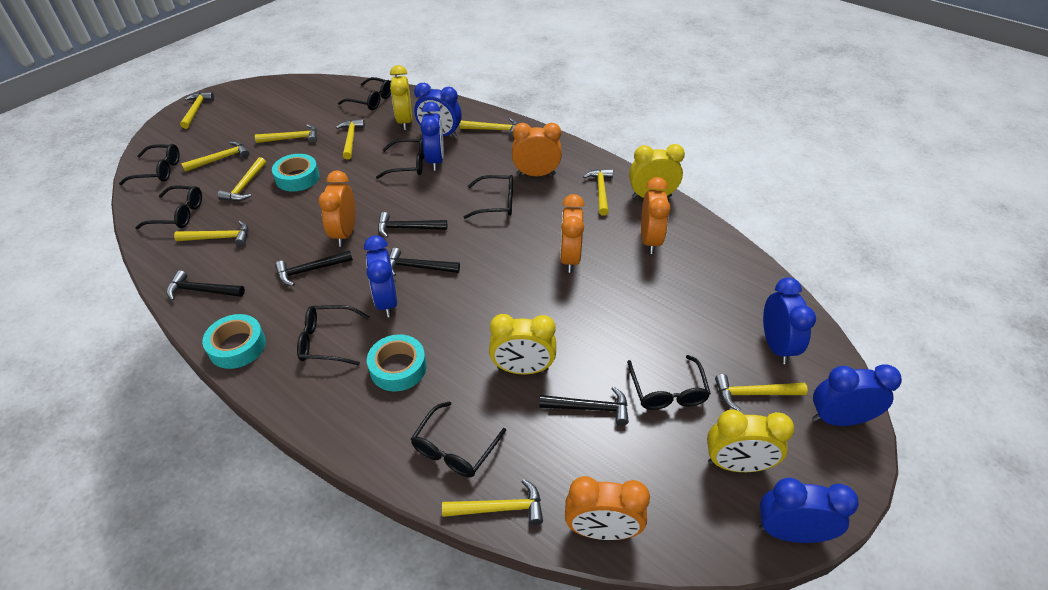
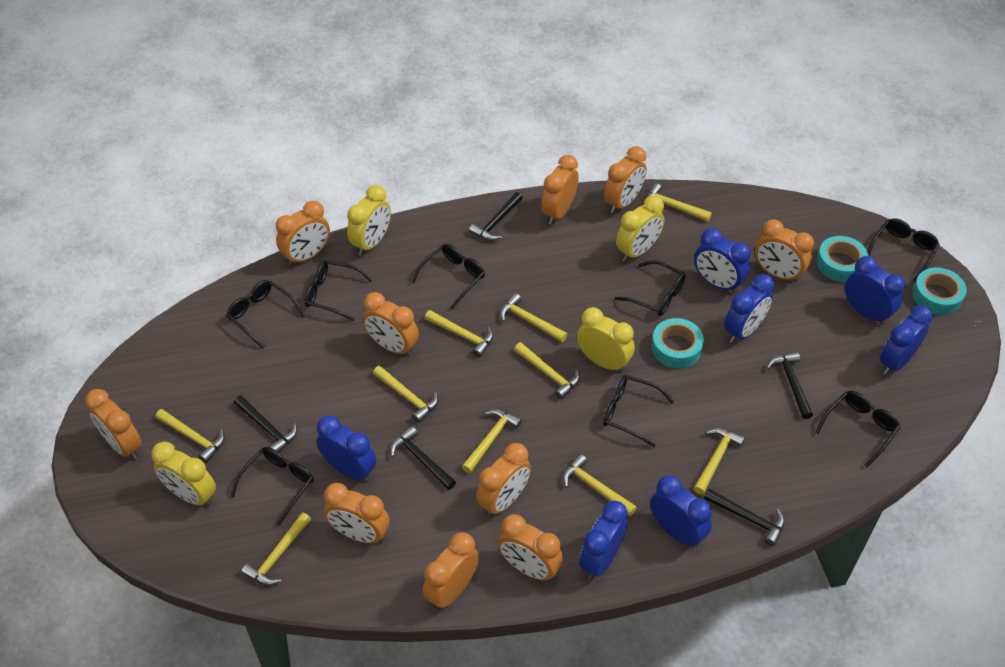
blue clock: [364,235,397,317] [414,83,462,138] [420,102,444,171] [759,478,859,543] [763,278,816,364] [812,364,902,426] = 6 -> [316,415,376,482] [579,501,628,580] [650,475,712,548] [694,228,751,293] [724,274,774,343] [845,256,905,325] [880,305,933,375] = 7
orange clock: [319,170,355,247] [512,123,562,176] [560,194,585,273] [565,476,650,540] [641,177,671,254] = 5 -> [85,389,142,460] [276,201,330,266] [324,483,390,544] [363,292,419,356] [423,532,479,610] [476,443,531,517] [498,514,563,581] [541,154,579,225] [604,146,647,214] [755,219,814,283] = 10

